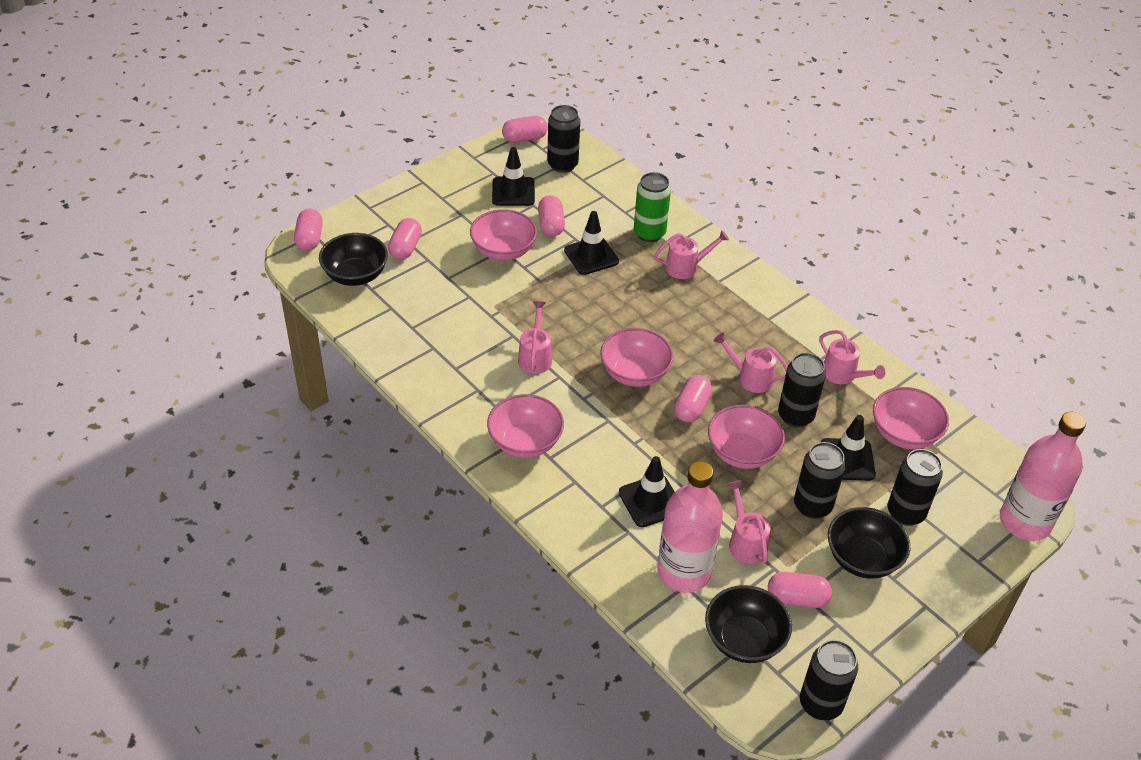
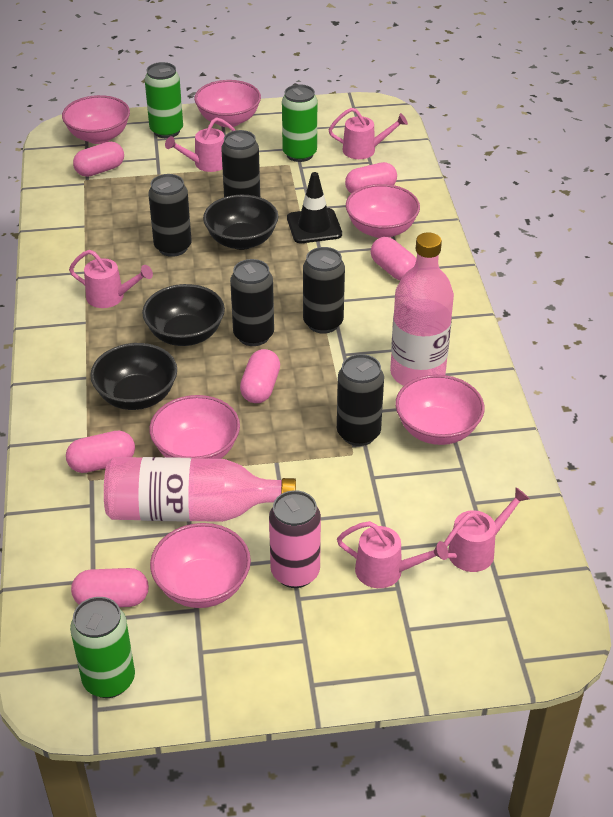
black traffic cone: [492,147,535,206] [564,211,619,275] [619,456,675,527] [821,415,876,481] = 4 -> [287,172,342,243] = 1
green can: [634,172,671,242] = 1 -> [70,597,135,698] [145,62,183,138] [282,84,317,162] = 3
pink bowl: [470,209,537,261] [487,394,564,458] [600,328,673,387] [708,405,785,469] [873,387,949,449] = 5 -> [62,95,130,144] [149,395,240,459] [150,523,251,608] [194,80,261,127] [346,184,420,238] [395,375,485,445] = 6
pink can: none = 0 -> [269,490,321,588] = 1

